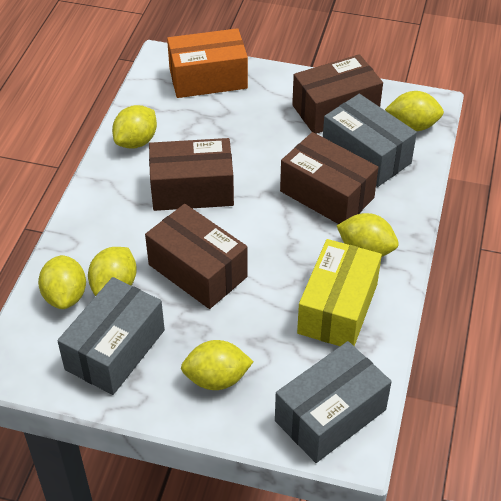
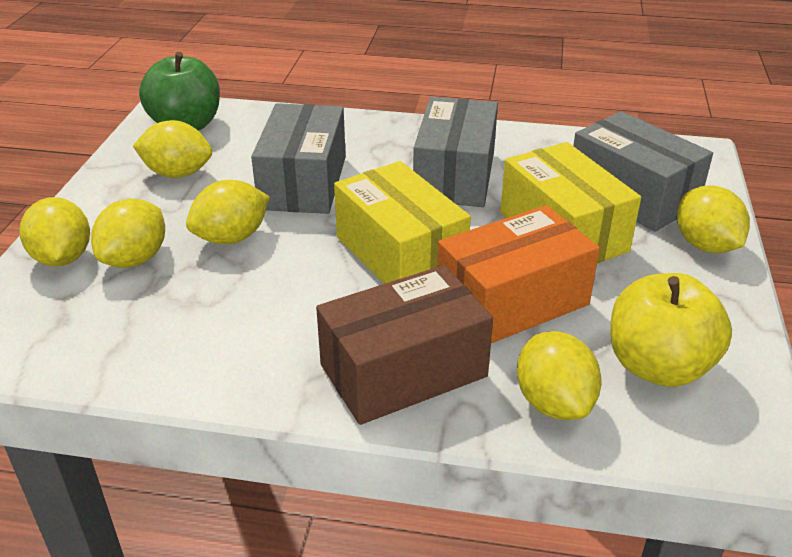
brown box: [145,204,248,309] [149,138,234,211] [280,132,378,224] [292,54,383,134] = 4 -> [316,265,493,425] = 1
green apple: none = 0 -> [139,52,220,130] = 1
yellow apple: none = 0 -> [610,273,732,387] = 1
yellow box: [297,239,382,346] = 1 -> [334,161,471,284] [500,142,641,263] = 2

